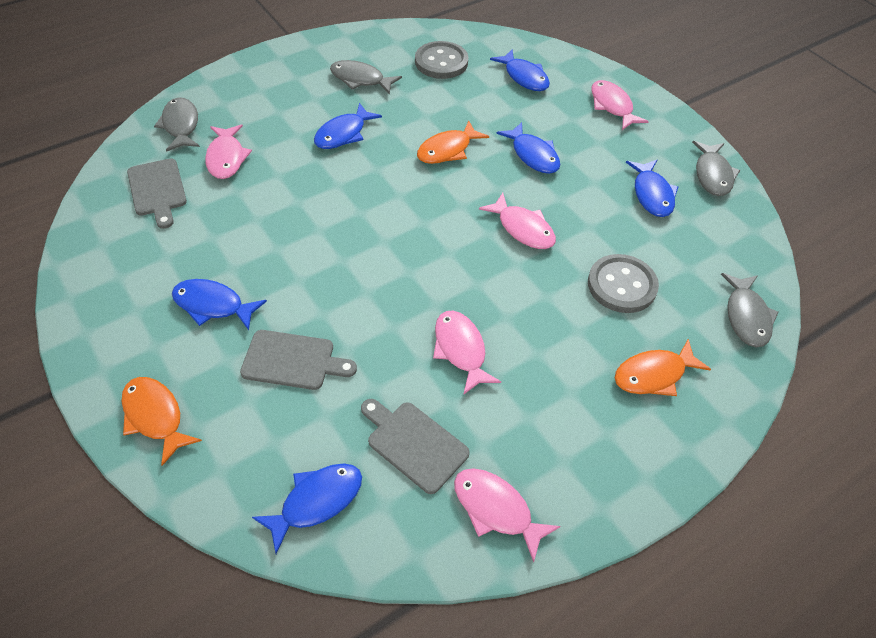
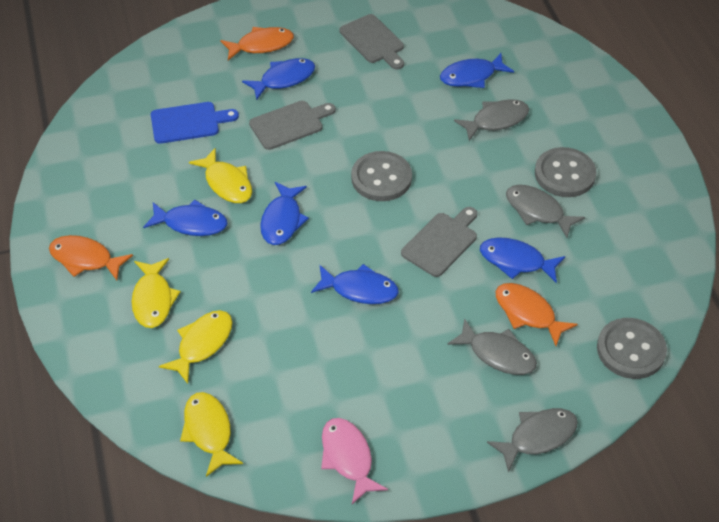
blue cutting board: none = 0 -> [151,102,239,144] = 1
grey button: [415,41,468,79] [588,254,659,313] = 2 -> [351,151,412,201] [535,147,596,197] [597,318,667,379] = 3
pink fish: [205,124,252,179] [433,311,501,395] [454,468,561,562] [479,193,556,249] [591,80,649,130] = 5 -> [321,418,388,504] = 1
yellow fish: none = 0 -> [132,258,181,328] [159,310,232,384] [180,392,243,477] [189,148,252,203] = 4

